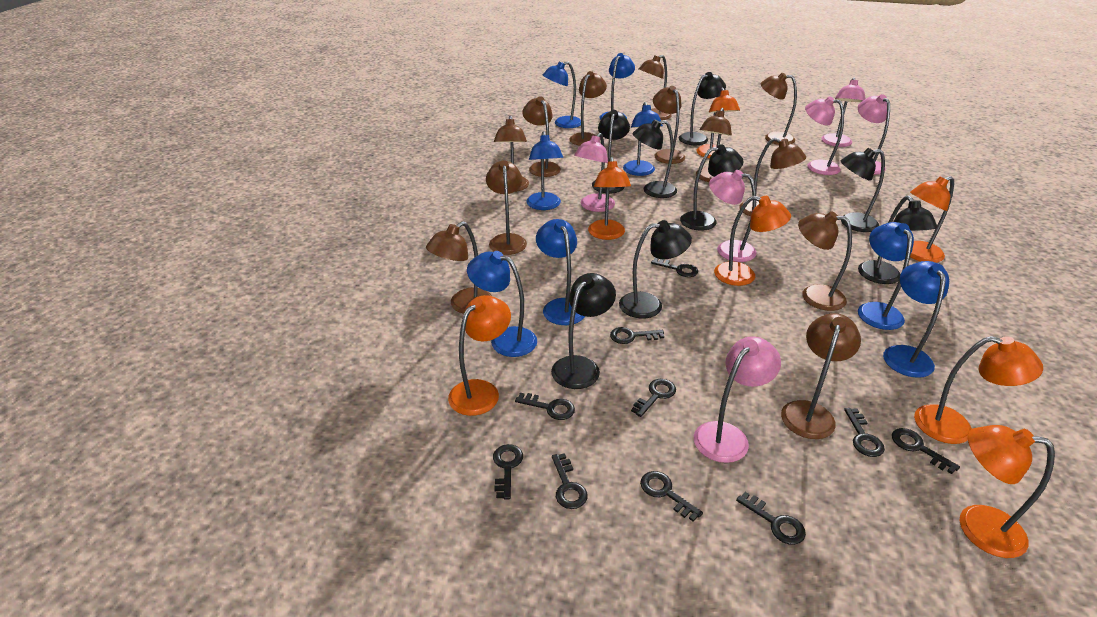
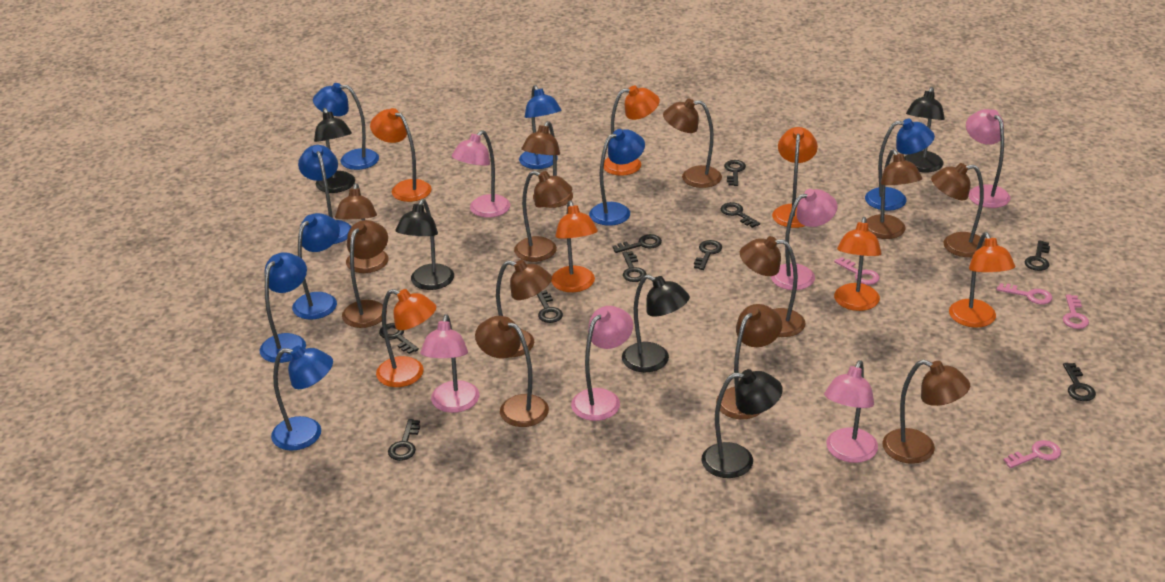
black lamp: [551,273,616,389] [592,110,630,194] [619,220,692,318] [633,119,677,198] [679,72,726,145] [680,144,744,231] [841,148,885,232] [858,196,938,284] = 8 -> [314,108,355,193] [395,199,454,290] [622,275,690,372] [701,369,783,478] [904,87,945,173] = 5
pink key: none = 0 -> [834,257,880,285] [997,283,1052,304] [1003,440,1061,468] [1063,295,1089,329] = 4

